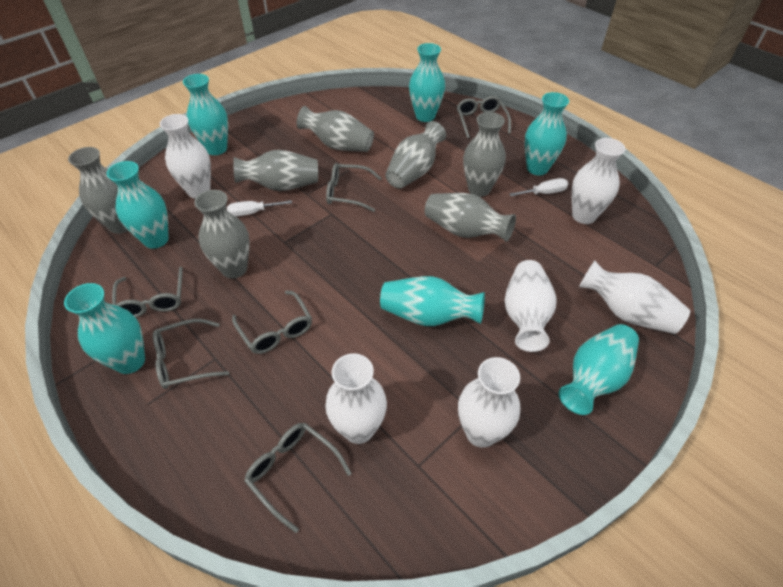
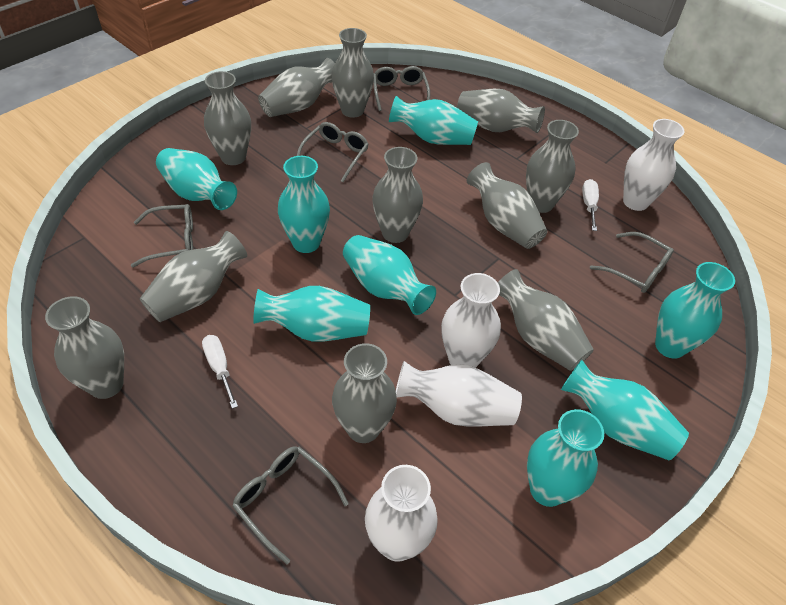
grey glasses: [112,267,183,317] [153,319,229,389] [232,290,312,354] [244,423,352,533] [326,163,382,212] [457,96,511,138] = 6 -> [131,204,193,267] [232,446,349,564] [297,122,369,182] [373,66,430,111] [590,232,674,293] = 5
grey vase: [68,147,128,234] [194,190,250,278] [233,150,318,191] [297,106,374,152] [385,121,446,189] [425,193,516,242] [463,112,506,197] = 7 -> [45,296,124,399] [140,231,247,322] [204,71,251,165] [258,58,335,117] [332,28,374,118] [332,343,397,443] [372,147,423,243] [457,89,545,133] [467,162,547,249] [498,269,594,371] [526,120,579,213] = 11
turquoise vase: [64,283,145,374] [107,161,169,249] [183,74,228,155] [380,276,485,326] [409,43,445,122] [524,92,569,175] [559,324,639,415] = 7 -> [156,148,237,210] [253,286,370,342] [278,156,330,253] [343,235,436,315] [389,96,478,145] [527,409,604,507] [561,360,689,460] [655,262,735,359] = 8
white vase: [160,114,211,199] [325,354,387,444] [458,357,520,448] [505,260,557,352] [572,138,625,224] [579,261,690,334] = 6 -> [365,465,438,562] [396,361,522,426] [441,273,501,368] [623,119,685,211] = 4

